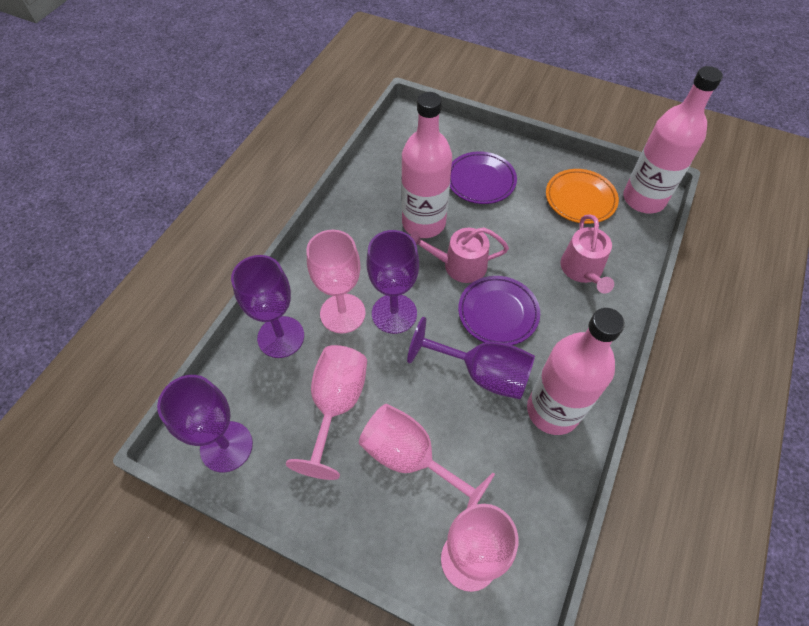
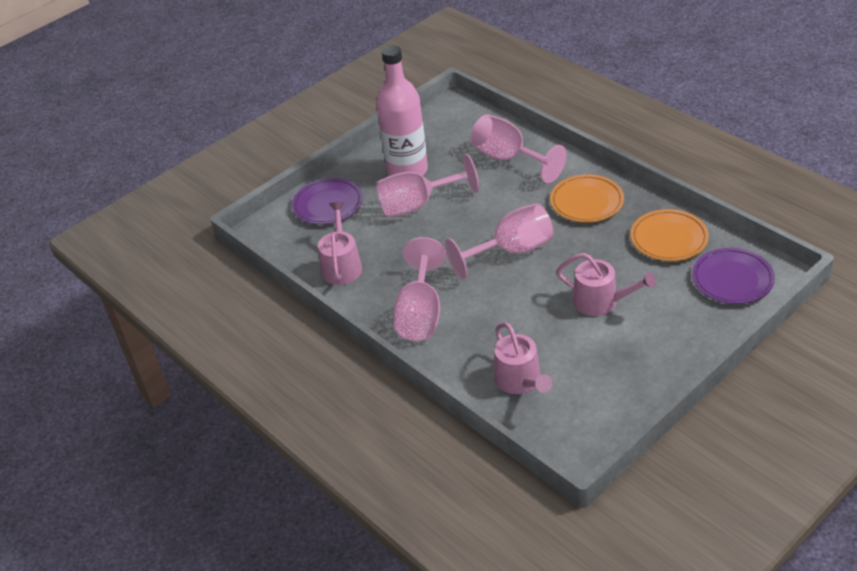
orange plate: [546,169,619,224] = 1 -> [550,174,624,223] [631,209,709,261] = 2
pink bottle: [401,92,452,238] [527,308,625,435] [623,66,723,214] = 3 -> [376,45,428,176] = 1
pink watering can: [410,227,509,283] [561,214,614,294] = 2 -> [318,202,362,285] [494,322,553,394] [556,253,656,316] = 3
purple goblet: [157,375,253,473] [231,255,304,358] [366,230,419,334] [407,317,535,400] = 4 -> none = 0

